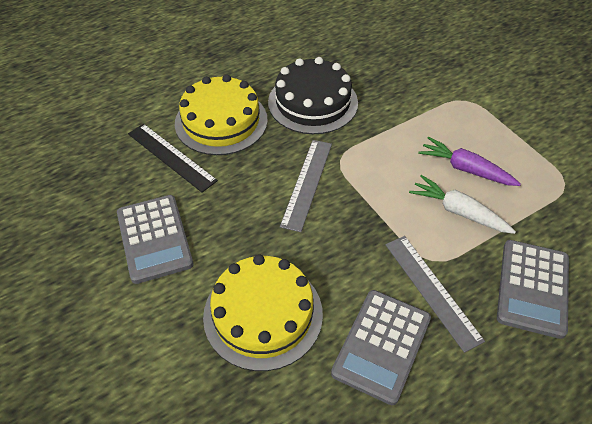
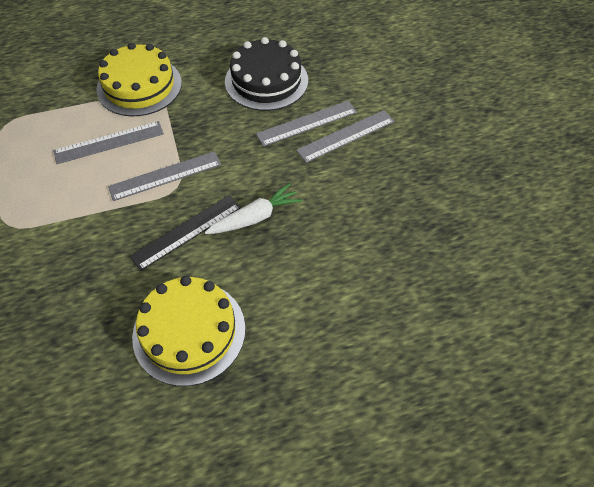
grey calculator: [117,195,194,284] [331,290,431,405] [497,240,569,339] = 3 -> none = 0
grey ruler: [280,140,332,232] [385,236,485,353] = 2 -> [53,121,164,164] [108,151,221,201] [256,101,357,147] [296,110,395,163] = 4
purple carrot: [418,137,521,186] = 1 -> none = 0

